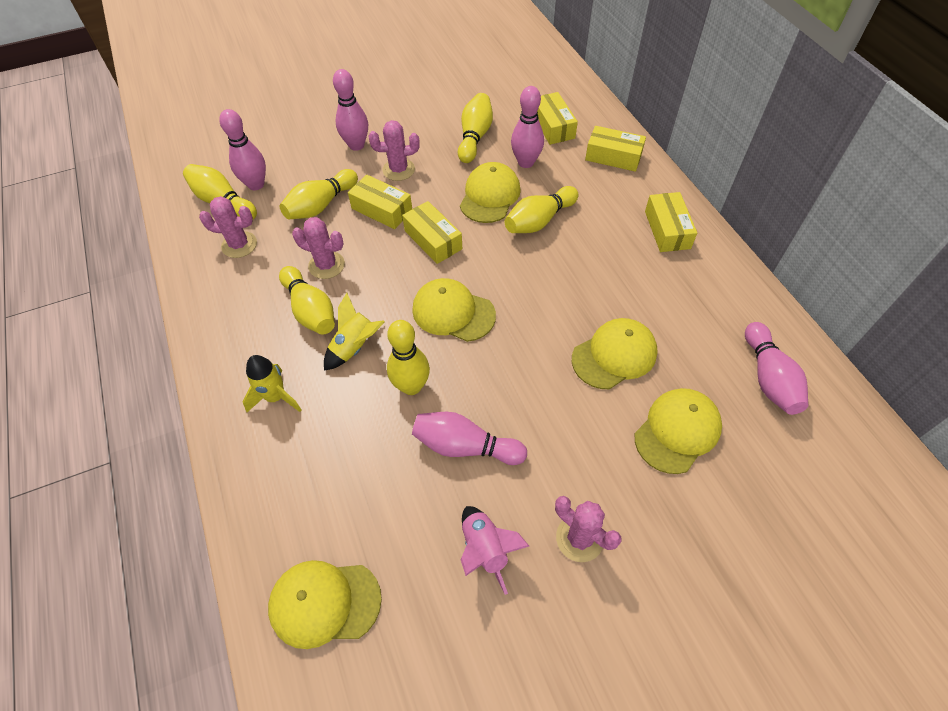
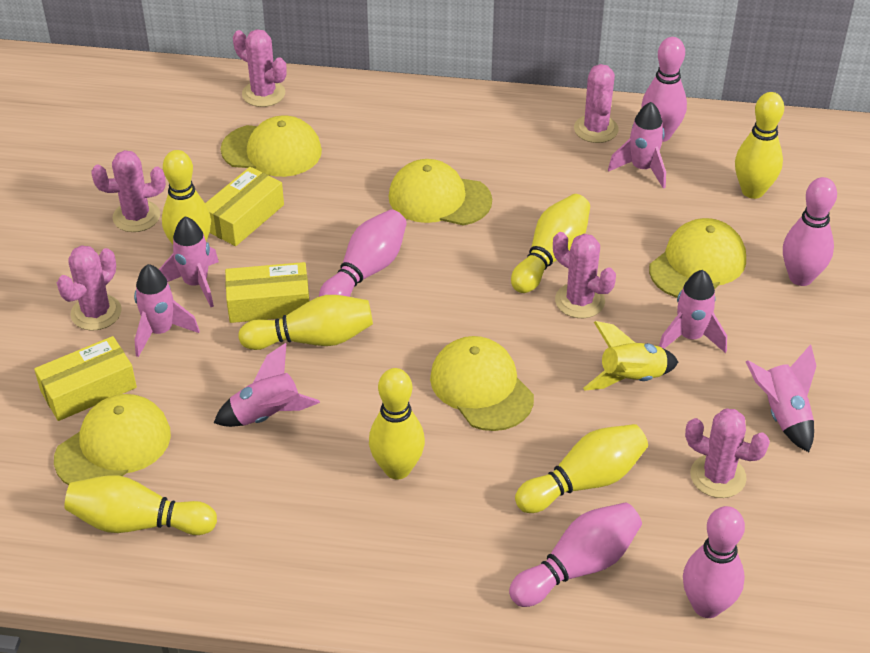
pink cactus: [199,196,257,258] [292,217,345,279] [368,120,420,181] [555,496,621,562] = 4 -> [57,245,122,331] [91,150,166,232] [233,29,287,107] [553,232,616,318] [574,64,619,143] [685,409,770,498] = 6
pink rocket: [461,506,529,595] = 1 -> [134,264,200,357] [159,216,219,307] [214,343,320,427] [608,102,666,189] [659,270,727,353] [746,344,816,452] = 6
yellow bowling pin: [183,164,257,219] [279,266,335,335] [280,169,358,219] [387,320,430,395] [458,93,493,163] [504,186,579,233] = 6 -> [64,475,217,535] [162,150,211,244] [239,295,373,350] [369,368,425,479] [511,194,590,293] [515,424,648,513] [735,92,784,199] = 7
yellow box: [348,174,412,229] [402,201,462,264] [537,92,578,145] [585,126,646,172] [645,192,697,252] = 5 -> [34,336,137,421] [205,167,284,246] [225,262,309,323] = 3
yellow rocket: [242,355,302,412] [324,293,385,370] = 2 -> [583,321,678,390] = 1

